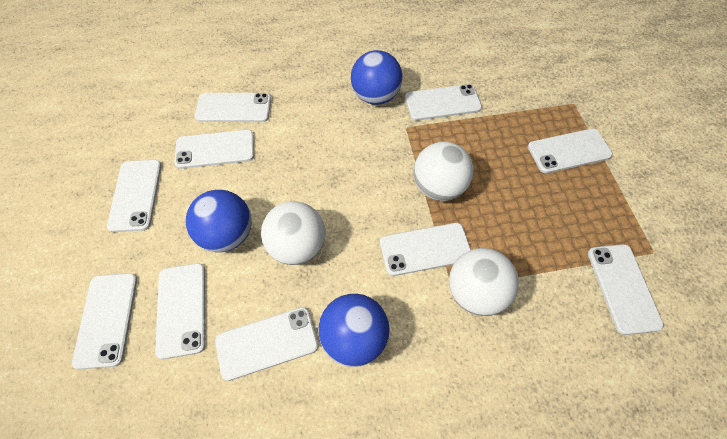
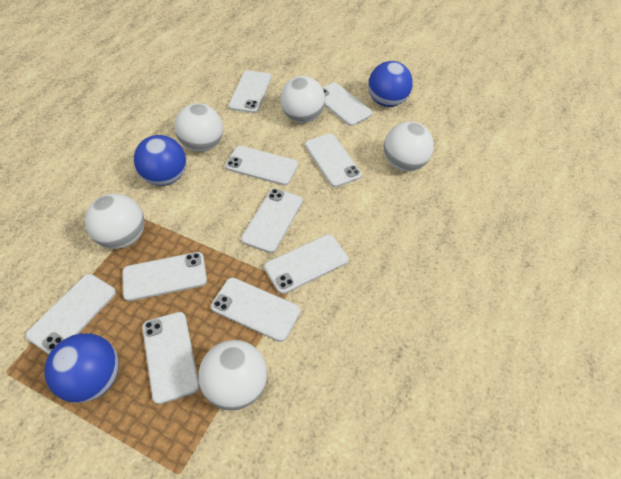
white ball: [261,201,325,265] [413,141,473,201] [449,248,519,316] = 3 -> [85,194,145,249] [174,103,223,152] [198,340,267,411] [280,76,325,123] [384,122,434,171] = 5

